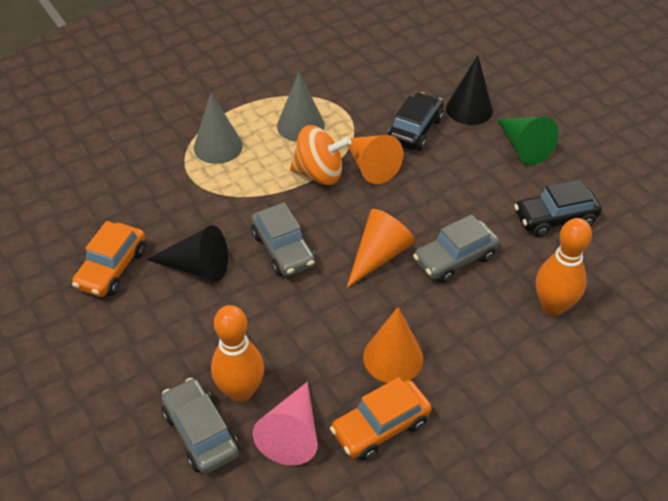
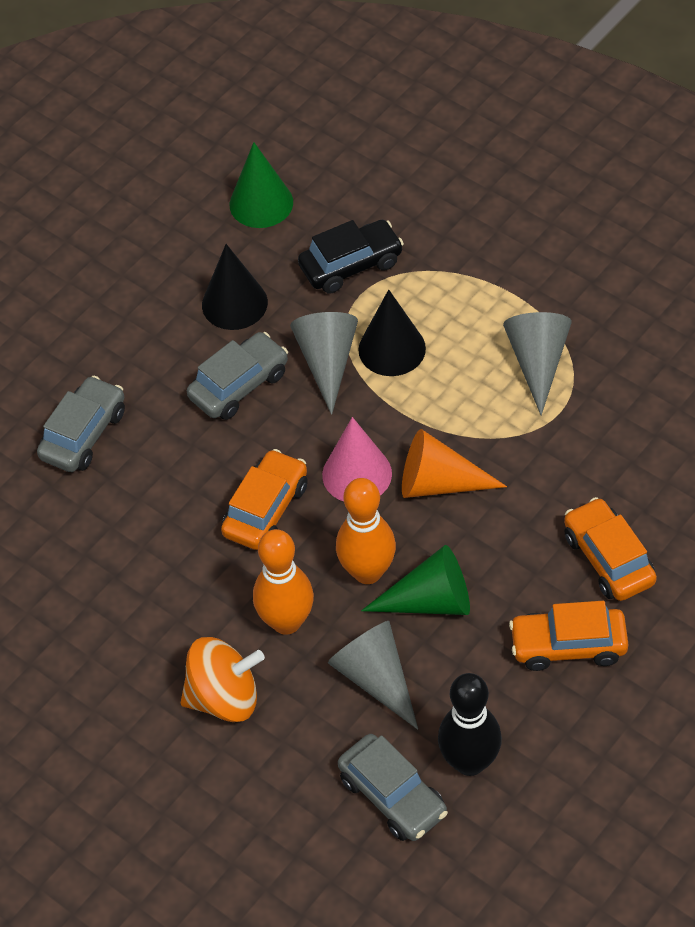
black bowling pin: none = 0 -> [438,673,502,776] = 1
black car: [388,92,444,151] [514,179,602,237] = 2 -> [298,220,404,294] = 1
green cone: [497,117,559,165] = 1 -> [230,142,293,228] [361,545,470,615] = 2
grey cone: [194,93,243,164] [277,72,325,142] = 2 -> [290,312,358,415] [328,621,418,730] [503,312,572,416] = 3
orange car: [72,221,146,297] [330,377,432,461] = 2 -> [221,449,308,550] [509,601,628,671] [564,497,657,601] = 3
orange cone: [347,209,416,288] [348,135,403,184] [363,307,423,383] = 3 -> [402,429,507,498] = 1

